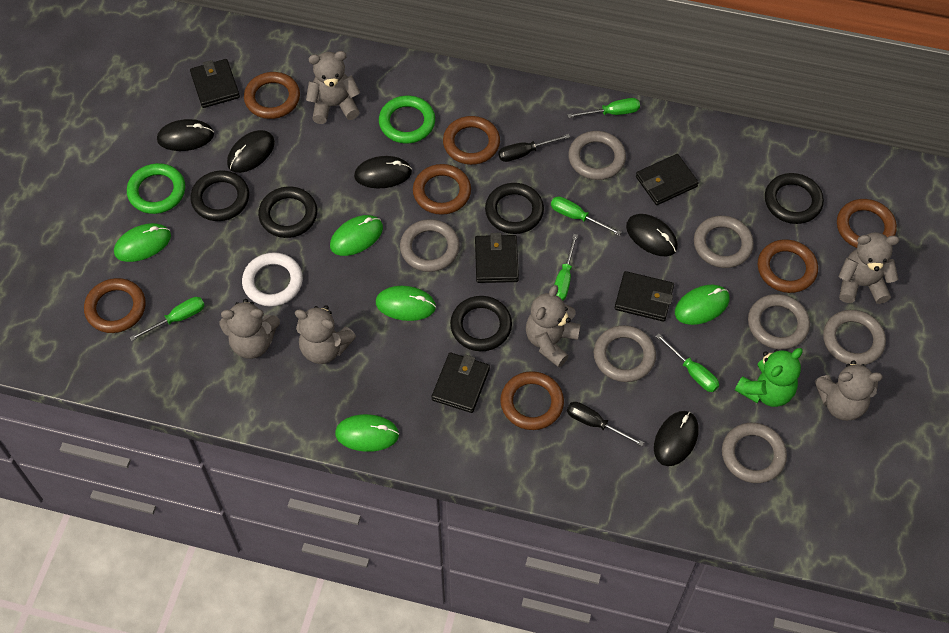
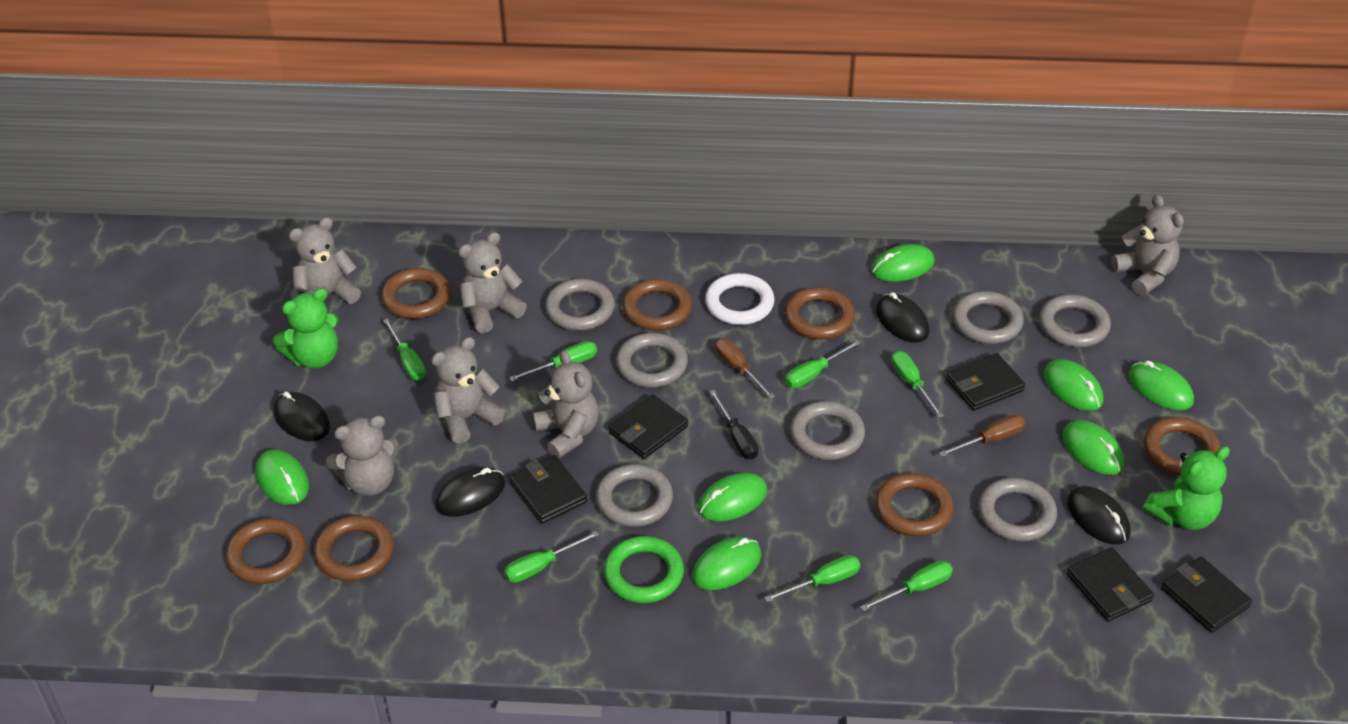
black mouse: [157,119,214,151] [227,130,275,173] [354,156,412,188] [626,214,678,256] [654,411,699,466] = 5 -> [273,392,330,441] [435,467,505,517] [876,292,930,343] [1067,486,1130,544] = 4
black ring: [190,170,249,221] [258,187,317,238] [450,296,512,351] [485,183,544,234] [765,173,824,224] = 5 -> none = 0
black screwdriver: [498,134,570,162] [567,402,644,446] = 2 -> [709,390,758,459] = 1
brown screwdriver: none = 0 -> [715,338,775,399] [939,414,1025,457] = 2
green mouse: [114,223,171,262] [330,215,383,256] [335,414,399,452] [376,286,436,321] [675,285,729,325] = 5 -> [255,450,309,505] [692,537,762,590] [698,473,767,521] [871,244,935,282] [1044,359,1104,411] [1063,420,1124,475] [1129,361,1194,410] = 7
green ring: [127,163,185,214] [379,96,435,143] = 2 -> [604,536,684,603] = 1
green screwdriver: [129,297,205,341] [551,196,622,236] [554,234,578,300] [567,98,640,118] [656,334,719,392] = 5 -> [383,318,426,381] [504,531,599,583] [509,341,597,381] [764,555,860,602] [785,340,860,388] [860,560,953,611] [891,351,944,418] = 7
green teddy bear: [735,348,803,407] = 1 -> [273,288,338,369] [1143,446,1230,530] = 2

